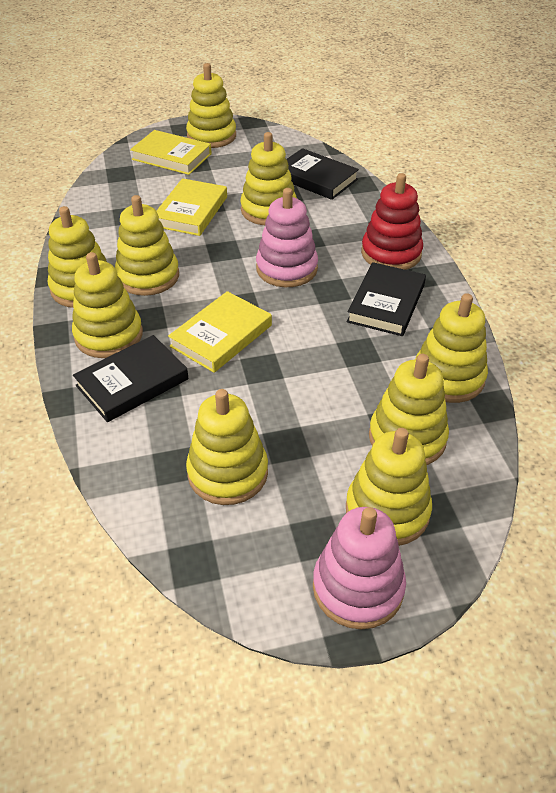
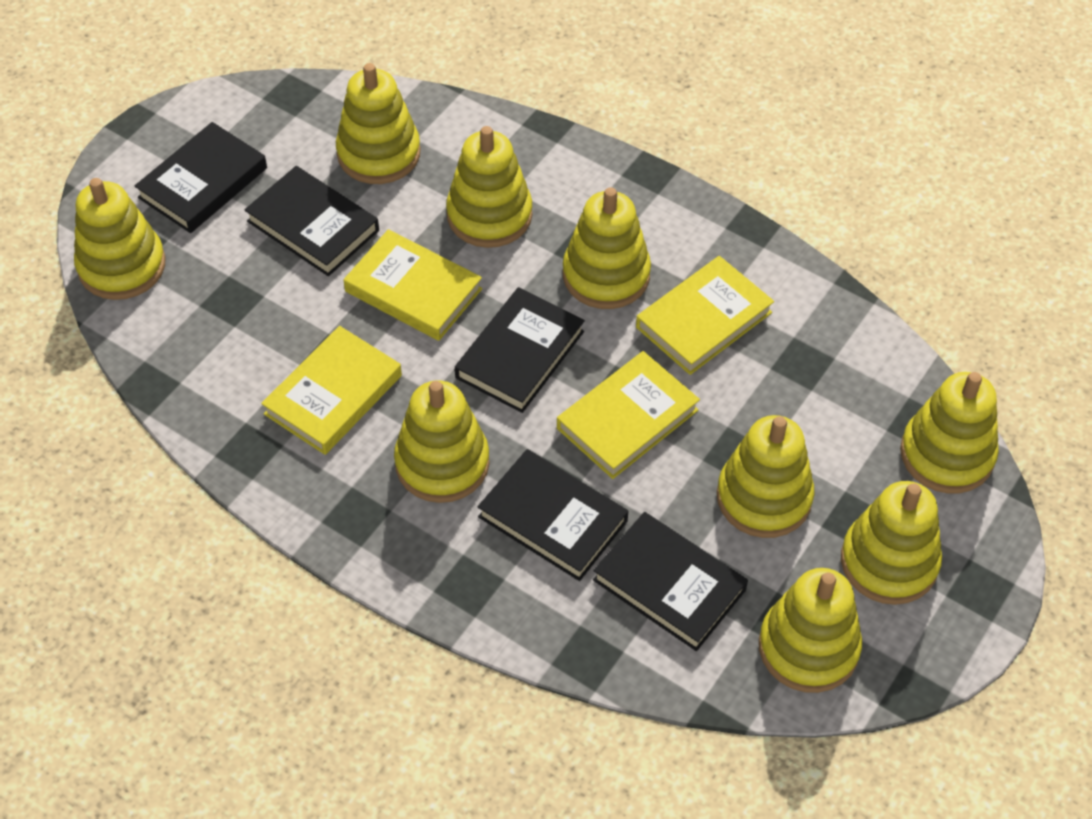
black book: [73,335,189,422] [287,148,359,200] [347,262,426,336] = 3 -> [134,122,267,233] [245,166,379,276] [455,287,585,413] [478,449,628,581] [593,512,748,651] = 5
pink stacking toy: [256,188,318,287] [313,507,406,629] = 2 -> none = 0
red stacking toy: [361,173,423,270] = 1 -> none = 0
yellow book: [130,130,212,175] [157,178,227,236] [168,291,272,373] = 3 -> [261,326,402,455] [343,229,482,341] [557,351,700,479] [636,256,774,375] = 4

